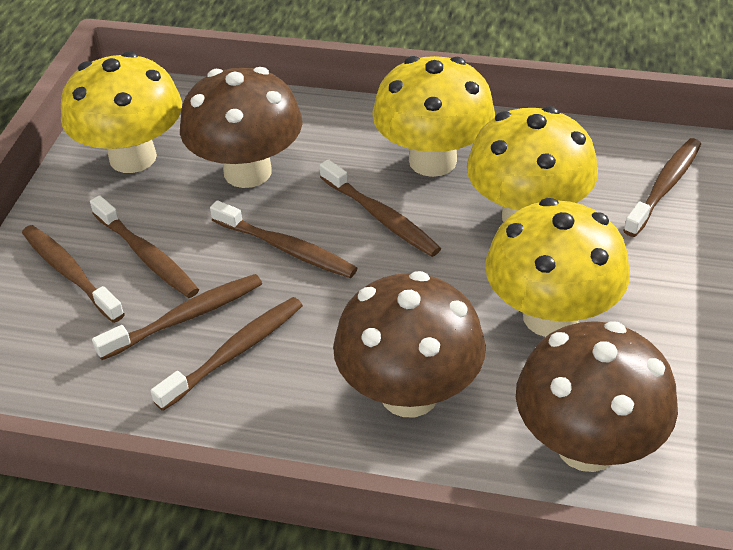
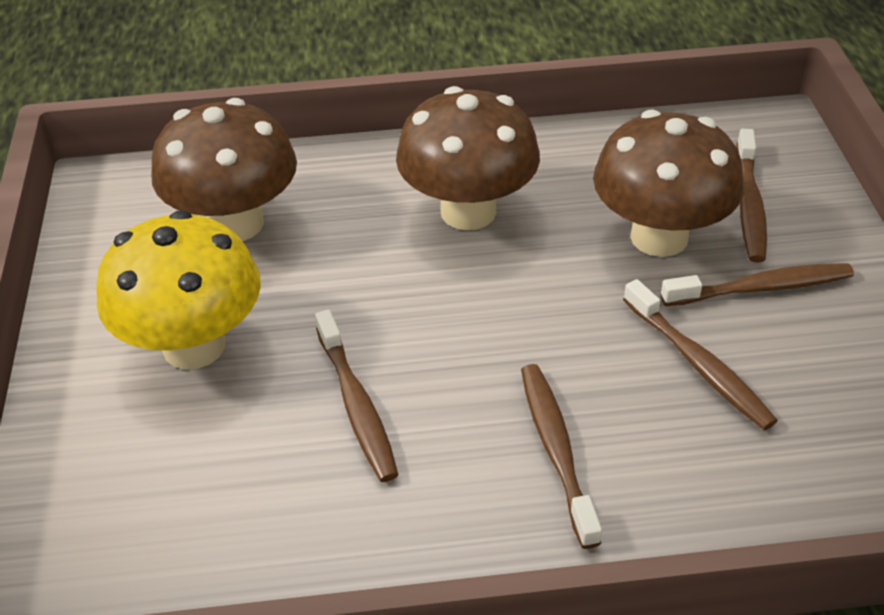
brown toothbrush: [22,225,125,323] [90,195,199,298] [92,274,262,360] [151,297,303,411] [210,200,357,278] [320,159,441,257] [623,138,701,237] = 7 -> [315,309,398,482] [521,364,602,549] [623,279,778,430] [661,263,854,306] [736,129,767,263] = 5
yellow mushroom: [61,51,182,173] [372,56,495,177] [467,106,598,222] [485,198,630,337] = 4 -> [96,210,261,370] = 1

